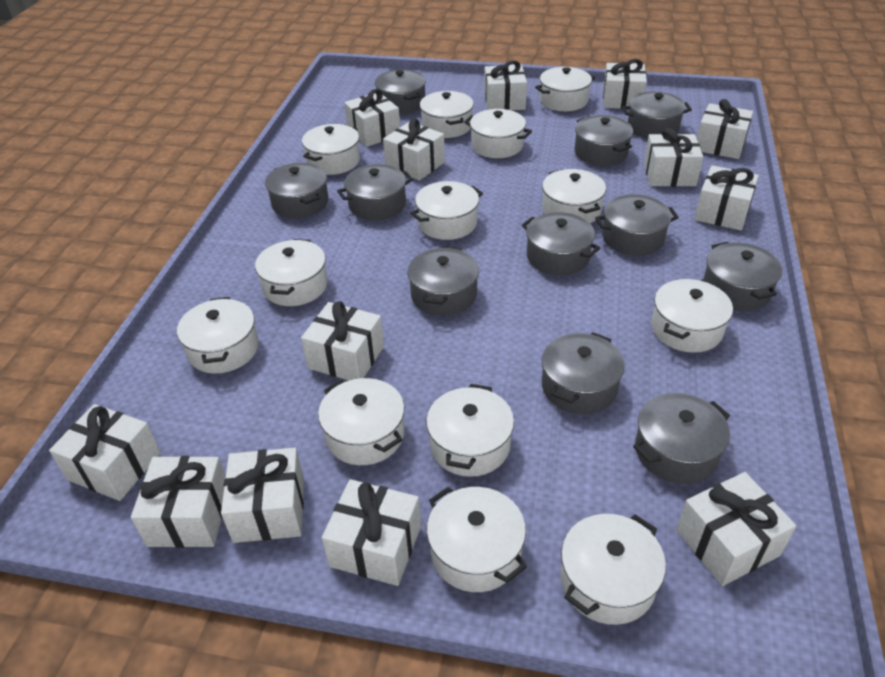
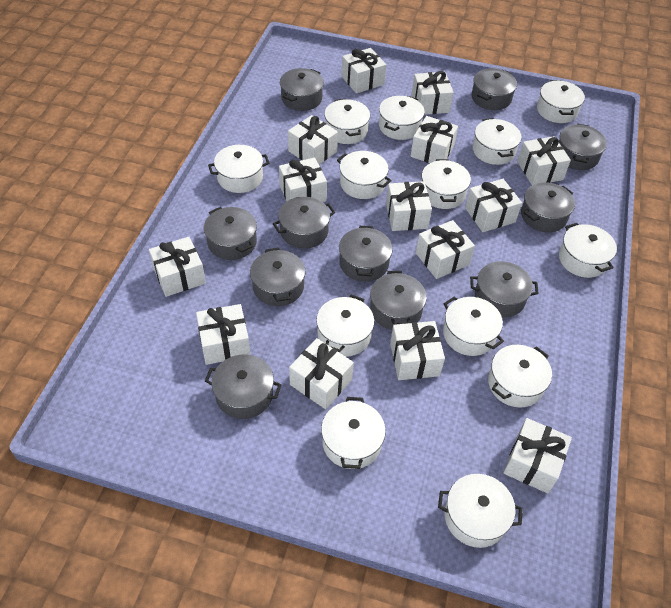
white gift: [49,404,161,501] [131,456,226,548] [221,448,304,543] [301,301,384,380] [322,479,421,586] [344,89,400,147] [383,118,445,181] [484,60,527,110] [603,59,647,109] [644,128,703,187] [676,472,796,586] [694,165,759,230] [697,99,753,159] = 13 -> [149,237,206,297] [196,304,250,365] [279,158,327,202] [288,115,338,164] [289,338,354,409] [341,48,386,93] [386,181,432,231] [390,321,445,380] [411,116,458,163] [412,71,454,115] [416,220,475,279] [465,179,522,232] [503,418,572,493] [517,136,571,185] = 14

